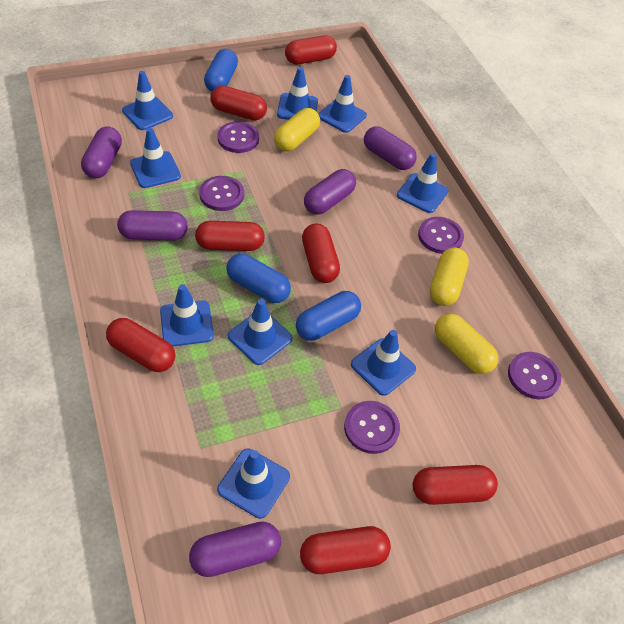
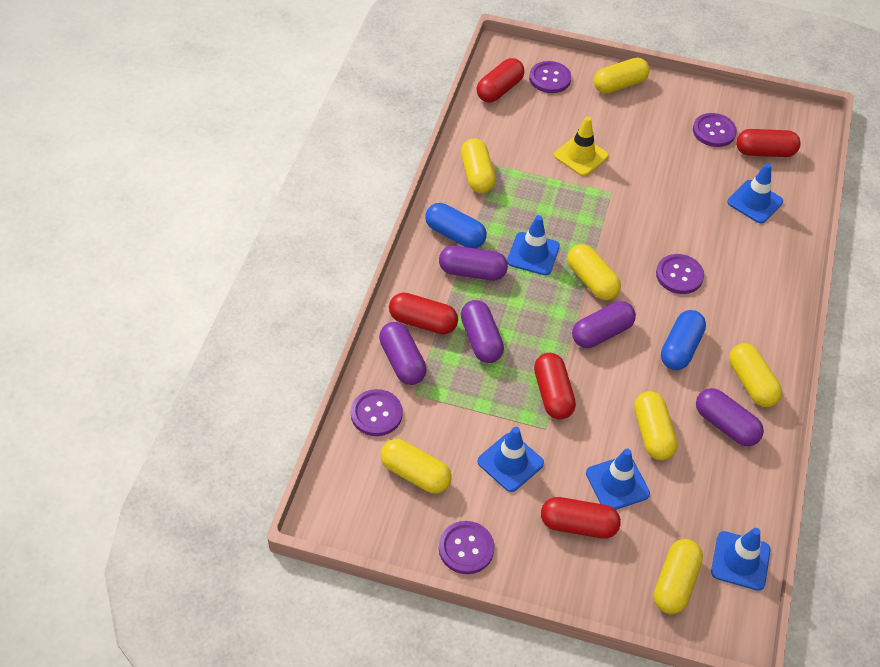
blue capsule: [204,49,238,92] [226,254,291,303] [296,291,361,341] = 3 -> [425,203,487,248] [661,310,706,370] = 2
blue traffic cone: [122,71,173,130] [130,128,181,188] [160,284,214,346] [217,449,290,519] [228,299,292,365] [277,67,318,120] [318,75,367,133] [351,330,416,396] [397,153,449,213] = 9 -> [477,427,544,492] [507,215,560,275] [586,449,650,510] [711,528,771,591] [727,163,783,223] = 5
red capsule: [106,318,175,372] [195,221,265,251] [210,86,267,121] [285,35,337,64] [300,526,391,574] [302,224,340,283] [413,465,498,505] = 7 -> [389,293,458,334] [476,58,525,103] [534,353,576,420] [541,497,621,539] [736,129,801,157] = 5
yellow capsule: [274,108,320,151] [430,248,469,306] [435,313,498,374] = 3 -> [380,439,452,494] [461,139,496,193] [567,244,621,300] [594,57,650,94] [634,391,677,460] [654,539,703,614] [729,343,782,407] = 7
yellow traffic cone: none = 0 -> [554,116,609,176] = 1

